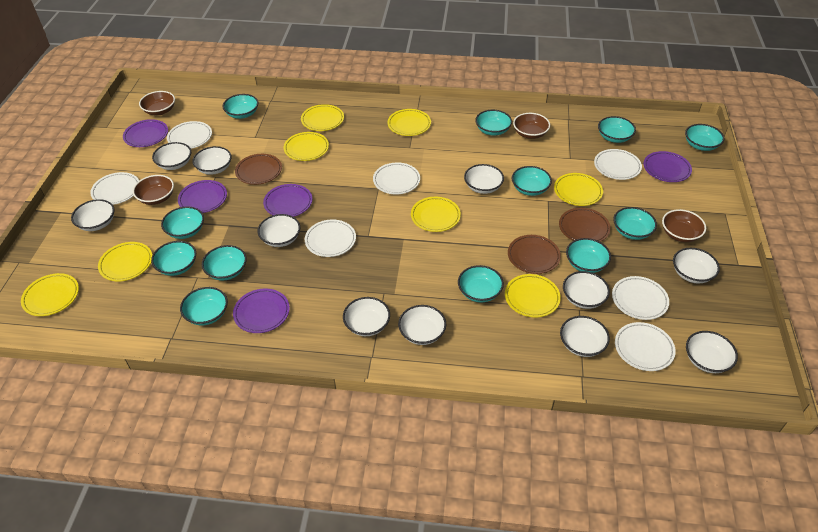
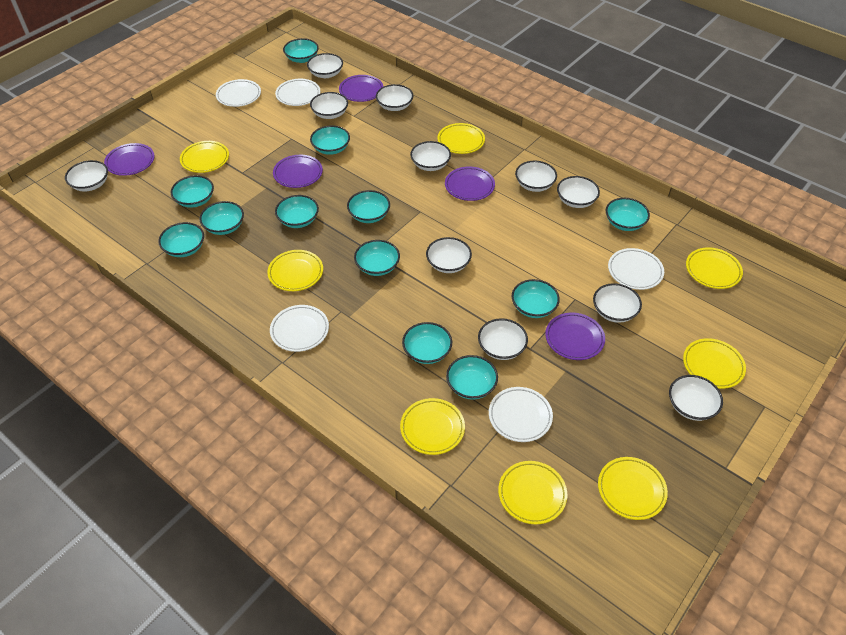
brown bowl: [133,175,174,205] [139,91,175,115] [513,113,550,139] [662,209,706,242] = 4 -> none = 0
brown plate: [235,154,282,185] [508,235,561,274] [559,208,611,242] = 3 -> none = 0
white plate: [90,172,139,205] [167,121,212,149] [305,220,356,257] [373,162,420,194] [594,149,642,180] [612,276,669,320] [615,322,676,371] = 7 -> [216,79,261,107] [270,305,329,352] [275,79,320,106] [489,387,553,442] [608,248,664,290] = 5

